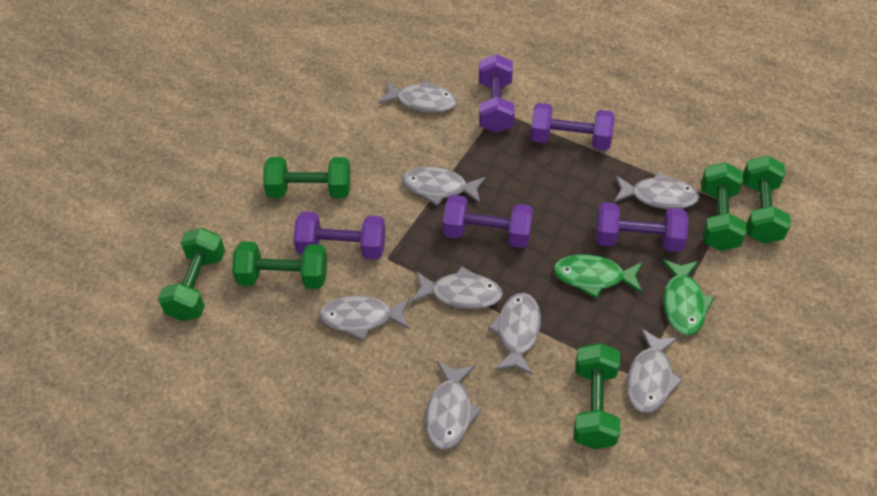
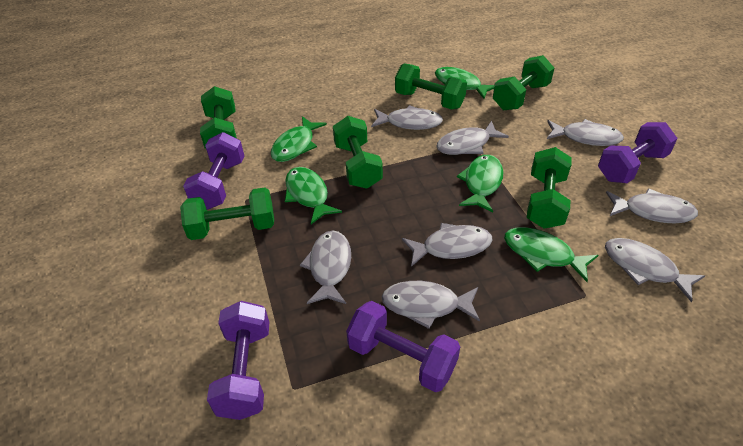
green fish: [553,254,642,298] [662,259,714,335] = 2 -> [271,116,327,162] [285,167,342,224] [435,67,495,99] [457,155,503,212] [504,227,598,282] = 5
purple dumbbell: [293,211,385,260] [443,195,533,248] [479,54,515,133] [530,103,614,150] [596,202,688,252] = 5 -> [183,132,244,210] [207,301,269,420] [346,301,460,392] [598,122,678,183] = 4

